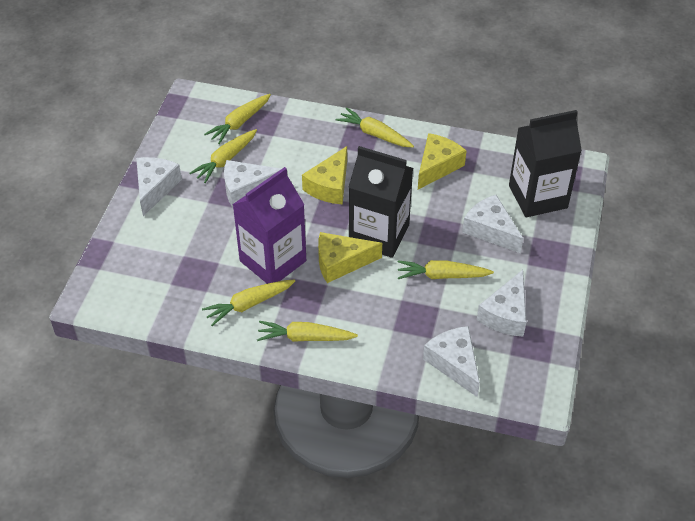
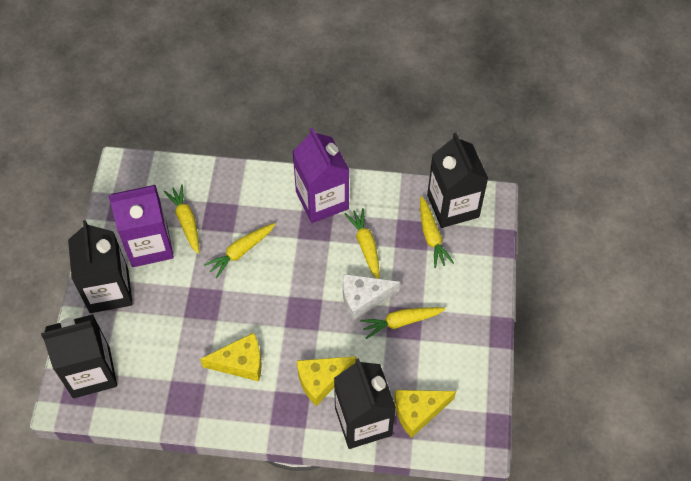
black carton: [349,146,413,258] [509,110,582,217] = 2 -> [41,314,117,398] [68,220,133,313] [334,358,396,449] [427,133,488,228] = 4
purple carton: [232,167,306,284] = 1 -> [108,185,174,267] [292,127,349,223] = 2
white cheese: [136,157,182,216] [224,160,281,208] [423,326,480,397] [462,195,524,253] [477,270,526,337] = 5 -> [343,274,400,320] = 1
yellow carrot: [190,129,257,183] [202,279,295,326] [204,94,271,144] [257,321,358,342] [336,108,414,147] [398,260,494,279] = 6 -> [164,185,199,254] [204,223,275,278] [345,208,380,279] [360,307,445,339] [420,196,454,268] = 5

